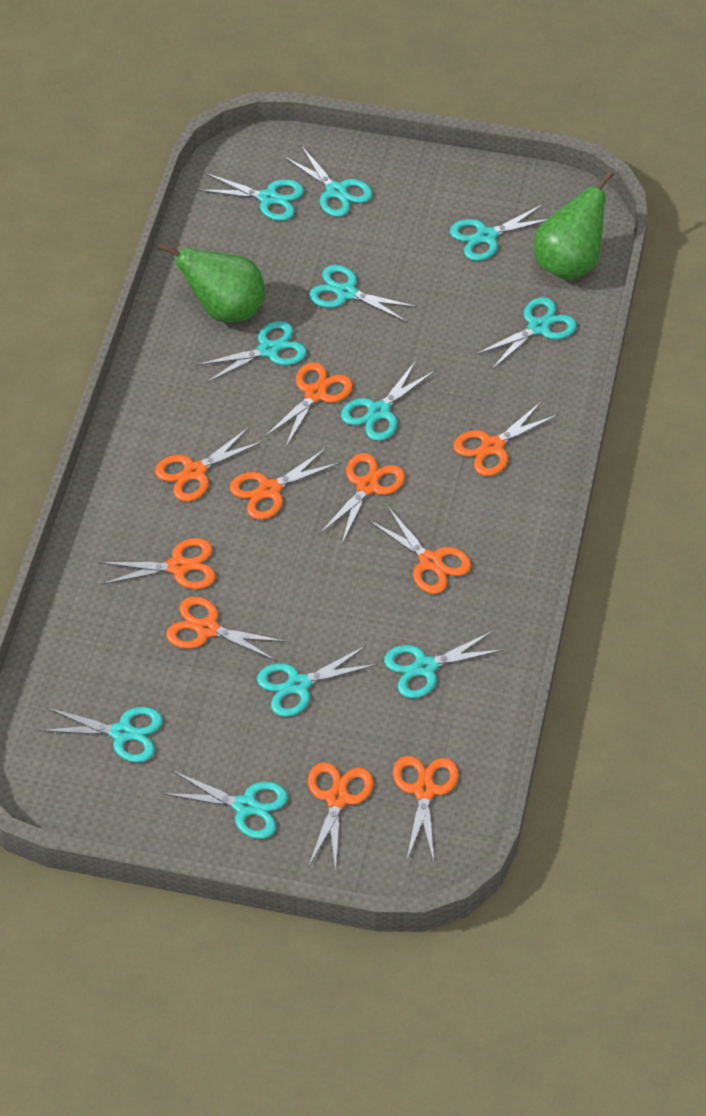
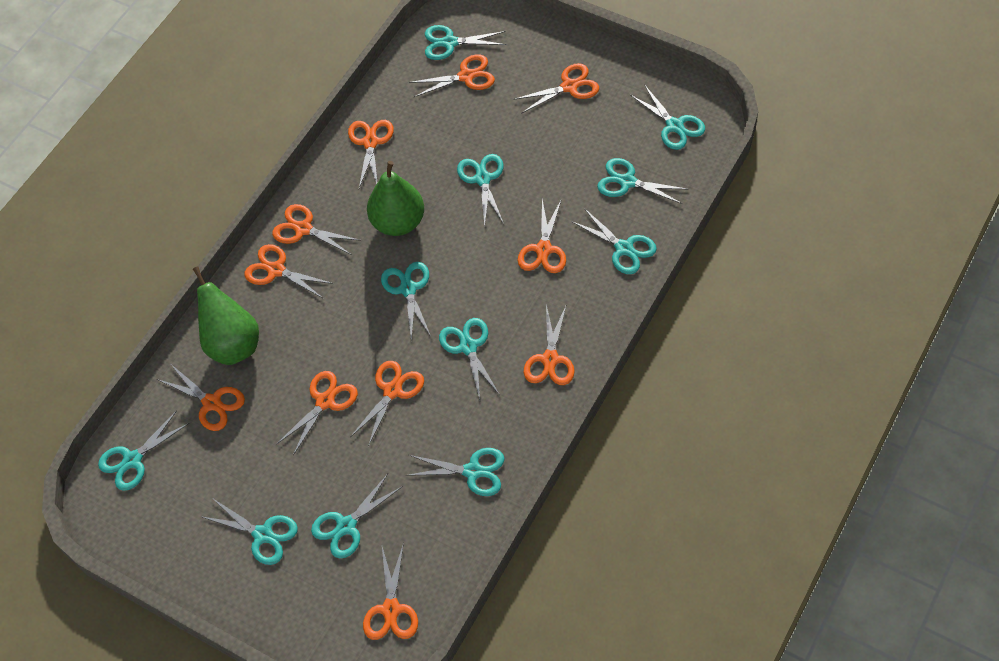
orange scissors: [99,538,215,589] [155,427,264,501] [166,597,286,661] [230,447,341,520] [265,362,353,448] [308,762,373,872] [319,453,405,543] [369,507,471,594] [393,756,458,862] [453,401,558,476] = 10 -> [157,365,245,431] [244,244,334,299] [272,204,361,255] [277,371,358,455] [348,120,394,188] [350,361,424,447] [363,543,418,640] [409,54,495,97] [515,63,599,114] [518,199,566,273] [524,304,575,385] = 11

